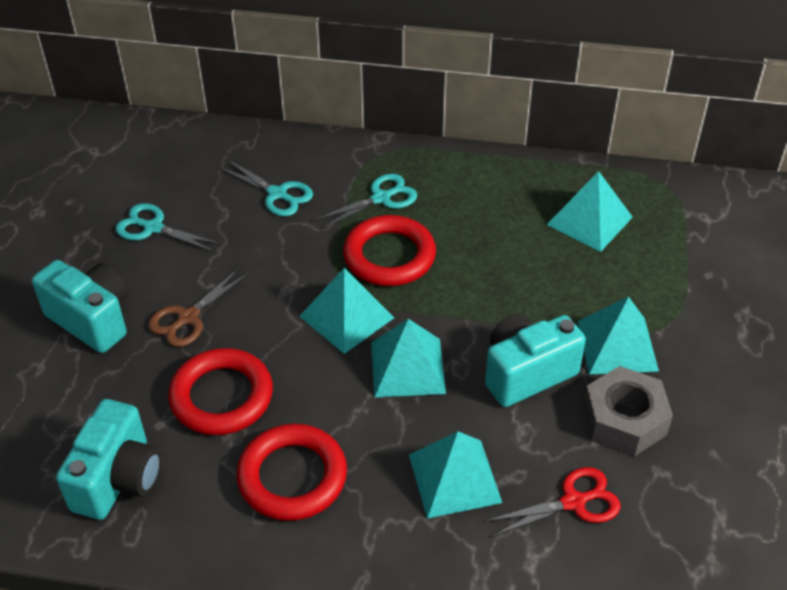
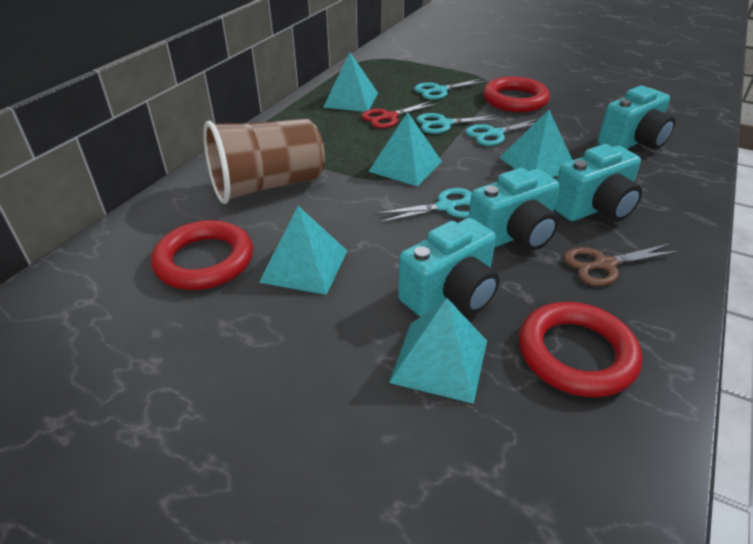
brown cup: none = 0 -> [203,119,325,204] = 1
grey nut: [583,366,673,456] = 1 -> none = 0
turquoise camera: [32,260,129,353] [56,399,161,520] [485,313,586,407] = 3 -> [398,218,500,317] [468,168,560,251] [554,144,642,222] [598,86,676,150] = 4
turquoise scissors: [115,203,222,252] [219,160,313,216] [314,174,417,229] = 3 -> [375,188,472,223] [414,78,487,100] [416,113,502,134] [465,118,540,146] = 4

